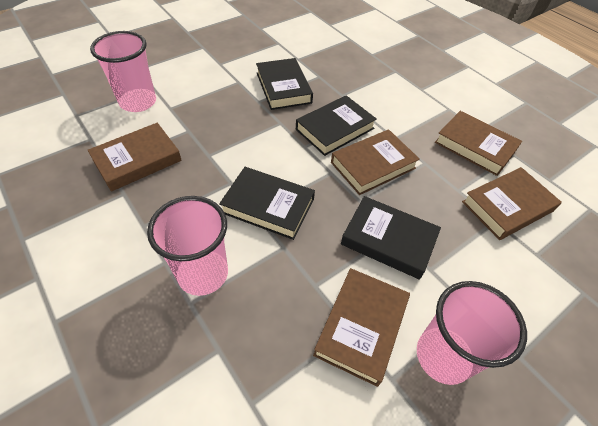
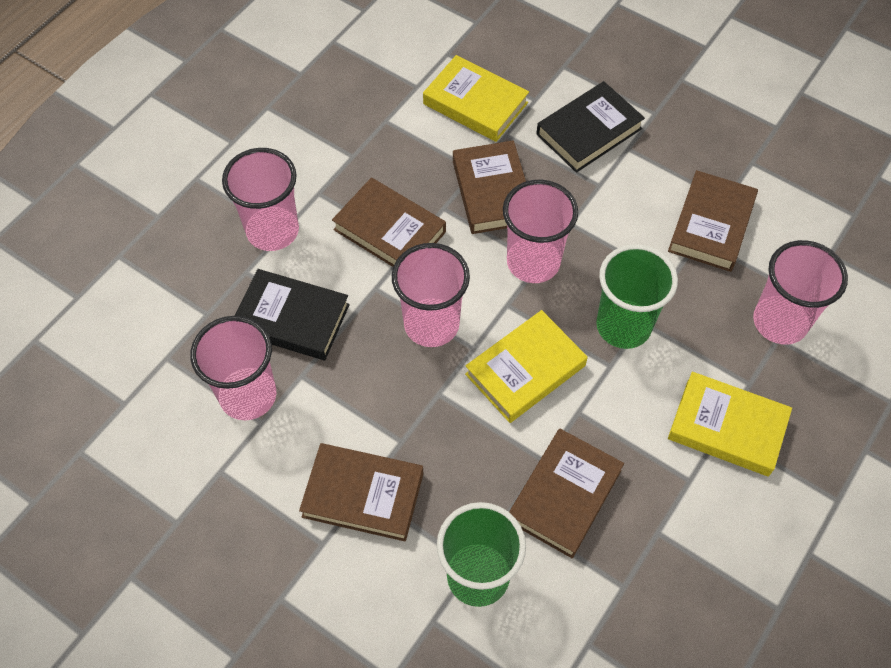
black book: [219,167,315,240] [256,58,313,110] [296,95,377,156] [341,196,441,280] = 4 -> [235,269,350,360] [536,81,645,173] = 2
green cup: none = 0 -> [437,502,526,607] [596,244,678,349] = 2
pink cup: [90,31,156,112] [147,196,228,296] [417,281,527,385] = 3 -> [190,316,276,420] [222,148,299,251] [392,243,470,347] [503,180,578,283] [753,240,848,345] = 5
yellow book: none = 0 -> [423,55,529,142] [465,310,588,423] [668,372,792,477] = 3

